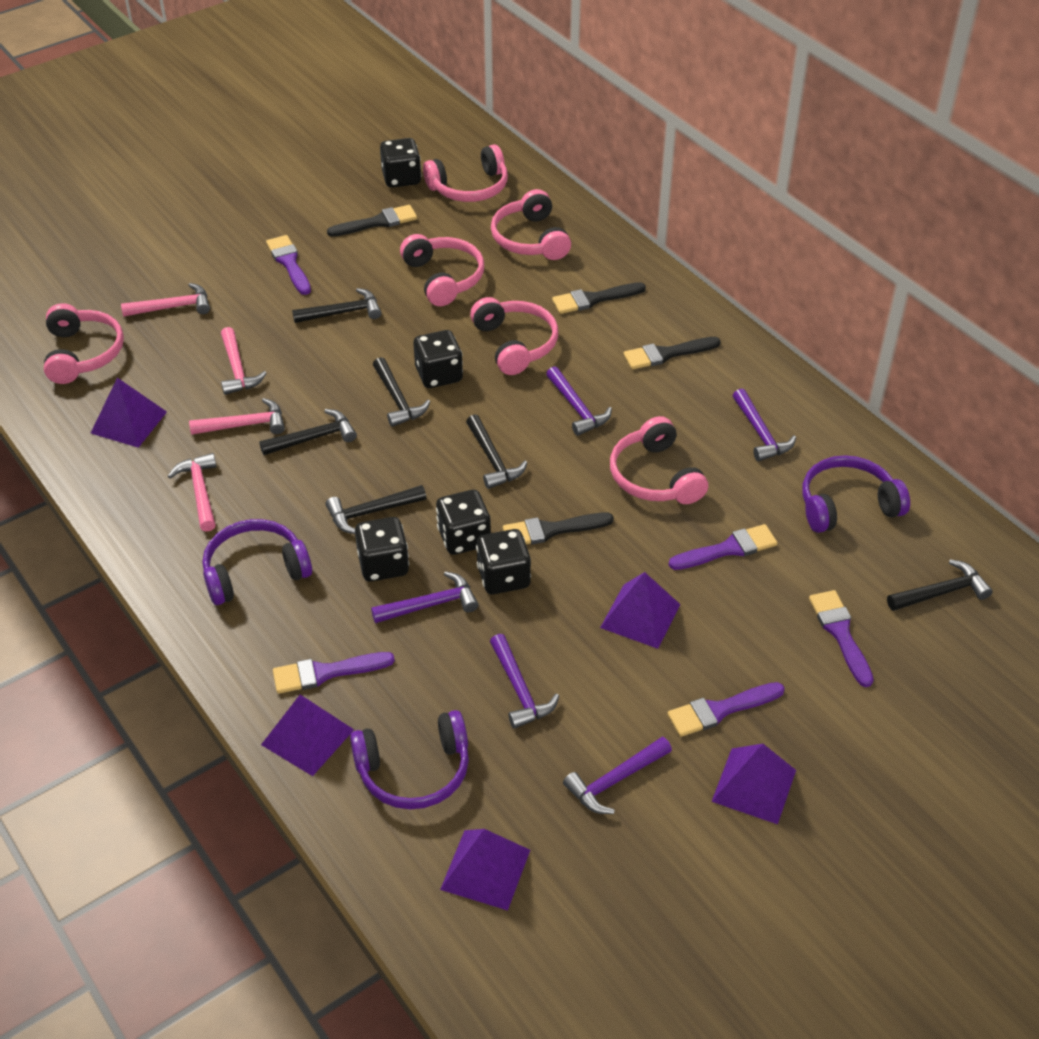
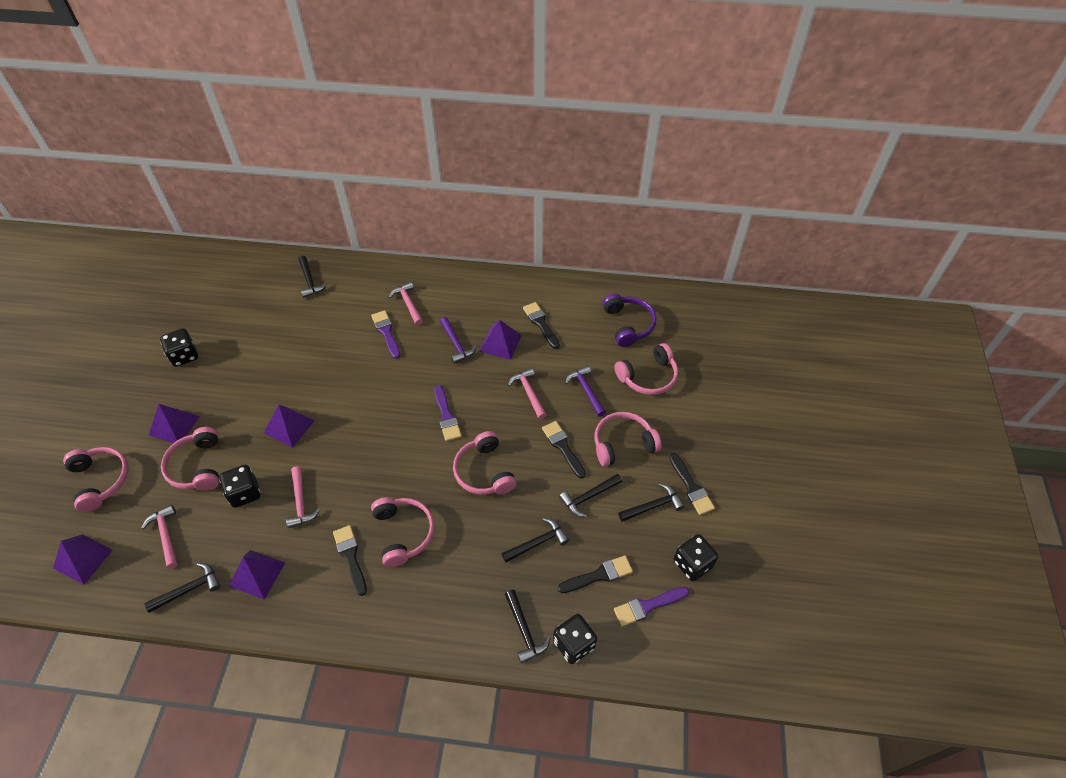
black brush: [327,205,417,237] [503,513,614,545] [552,282,646,314] [624,337,720,369] = 4 -> [333,525,367,596] [523,302,560,349] [542,421,586,479] [558,555,633,593] [669,453,715,515] = 5
black dice: [355,517,409,582] [380,138,421,188] [414,330,463,388] [436,490,491,555] [476,529,531,594] = 5 -> [160,328,198,367] [220,465,260,508] [553,614,597,664] [674,534,718,581] = 4
purple brush: [266,235,311,295] [273,652,395,694] [667,682,785,737] [669,524,777,570] [809,590,874,687] = 5 -> [371,310,400,359] [434,385,462,441] [614,587,689,626] = 3
purple hammer: [371,571,479,623] [490,634,559,729] [546,366,612,436] [563,737,672,814] [733,389,796,461] = 5 -> [440,317,477,364] [565,366,606,417] = 2
purple headphones: [203,519,312,605] [350,710,469,809] [802,455,910,533] = 3 -> [602,294,656,347] = 1

